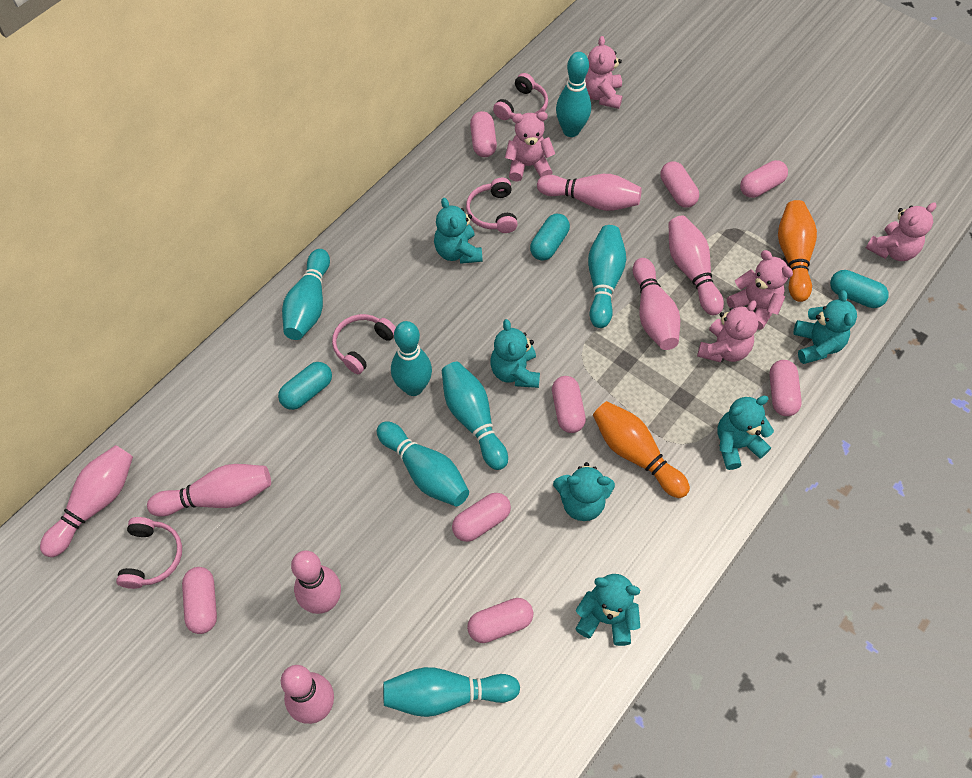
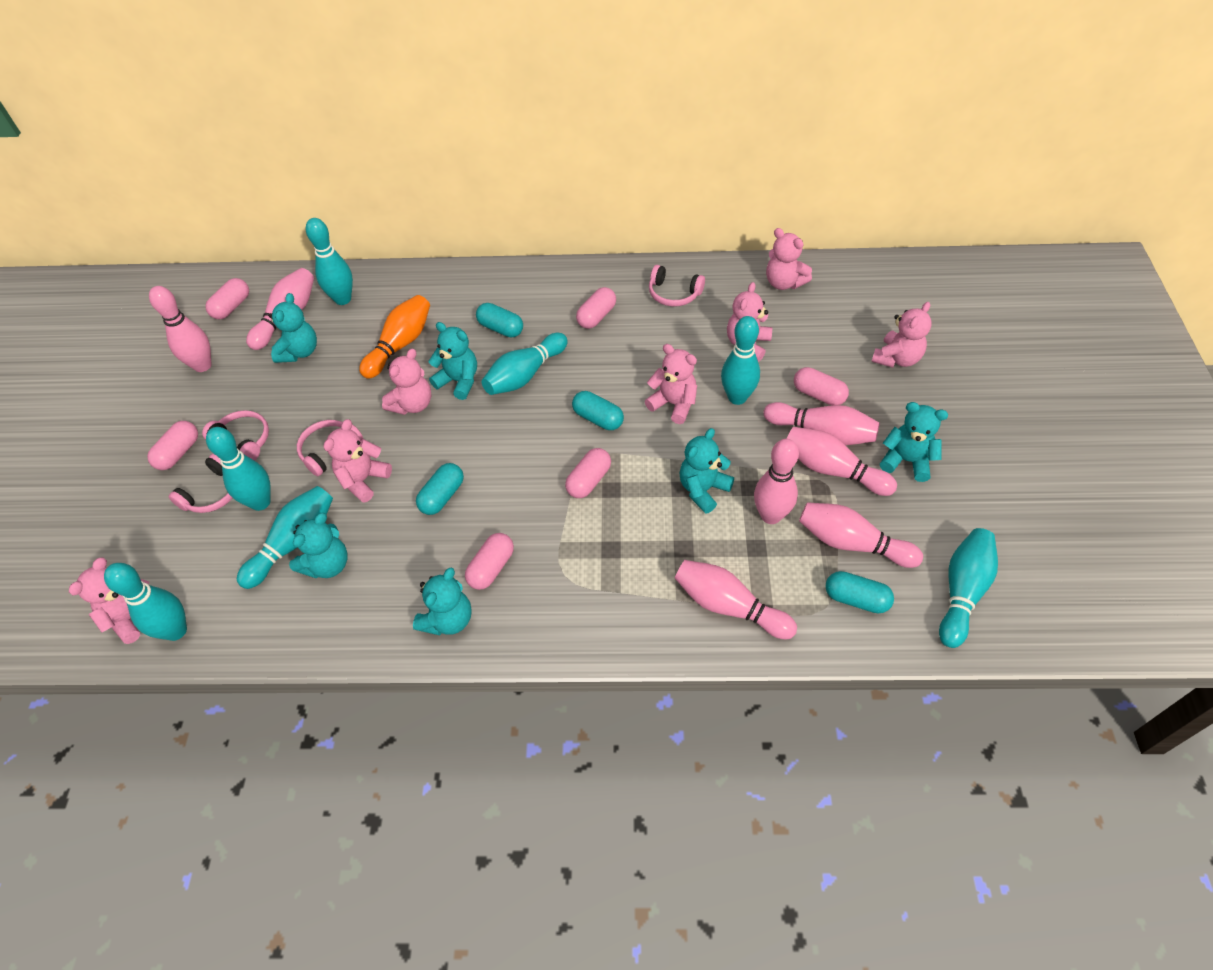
orange bowling pin: [593,401,690,498] [778,200,817,302] = 2 -> [359,295,430,379] = 1
pink capsule: [182,567,217,634] [452,493,511,542] [467,598,533,643] [470,111,497,157] [552,376,586,433] [660,161,699,208] [740,160,788,198] [769,360,802,416] = 8 -> [147,421,198,470] [205,278,249,319] [465,533,514,590] [565,448,611,498] [576,287,616,329] [794,367,849,405] = 6
pink teddy bear: [505,112,555,182] [585,36,622,109] [697,300,758,362] [727,250,793,330] [866,202,936,261] = 5 -> [69,557,149,644] [324,419,392,503] [382,349,431,415] [645,344,697,424] [727,282,772,362] [766,228,812,290] [871,302,932,368] = 7
turquoise capsule: [278,362,332,410] [530,214,570,260] [830,270,889,308] = 3 -> [416,463,464,515] [476,303,523,338] [572,391,624,430] [825,571,894,613] = 4

